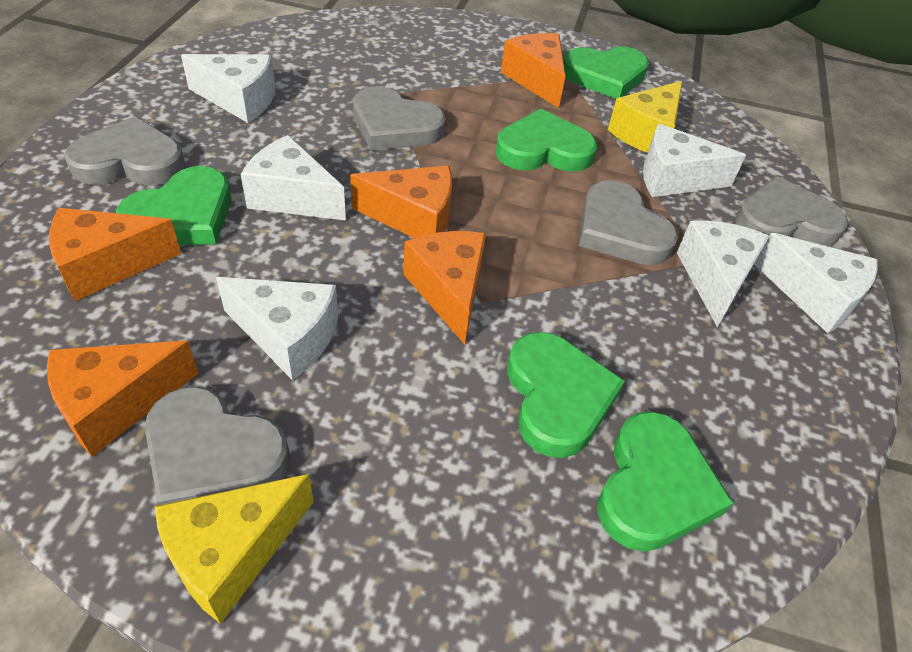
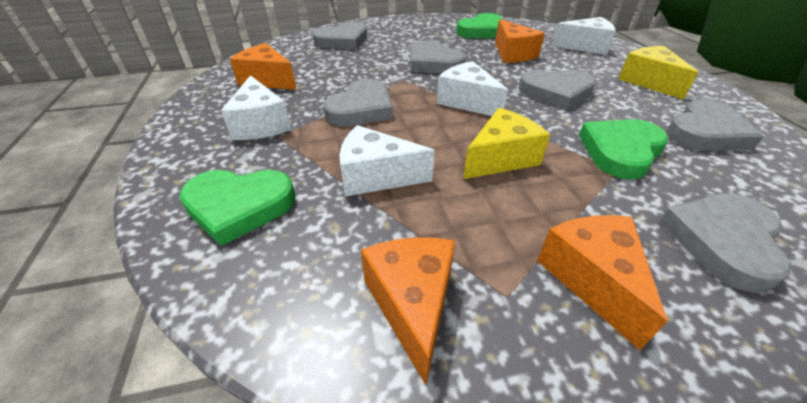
green heart: [116,166,231,245] [495,109,597,172] [507,332,625,458] [563,46,649,99] [597,411,733,552] = 5 -> [179,170,295,246] [456,13,503,38] [579,119,668,180] = 3
grey heart: [64,116,185,186] [145,386,289,505] [353,86,446,150] [579,180,678,265] [735,176,848,246] = 5 -> [313,22,367,49] [323,79,393,126] [410,40,466,73] [519,69,596,110] [659,193,792,293] [666,99,763,151] = 6
orange cheese: [47,341,199,457] [49,208,181,301] [350,166,452,238] [403,231,486,345] [501,33,566,108] = 5 -> [230,43,297,90] [361,237,455,385] [495,19,545,63] [537,215,668,350] = 4
white cheese: [181,54,275,123] [216,277,338,380] [241,135,346,221] [643,124,746,197] [677,221,769,327] [754,233,877,333] = 6 -> [221,75,291,140] [339,125,435,196] [437,61,508,116] [552,17,616,55] = 4

